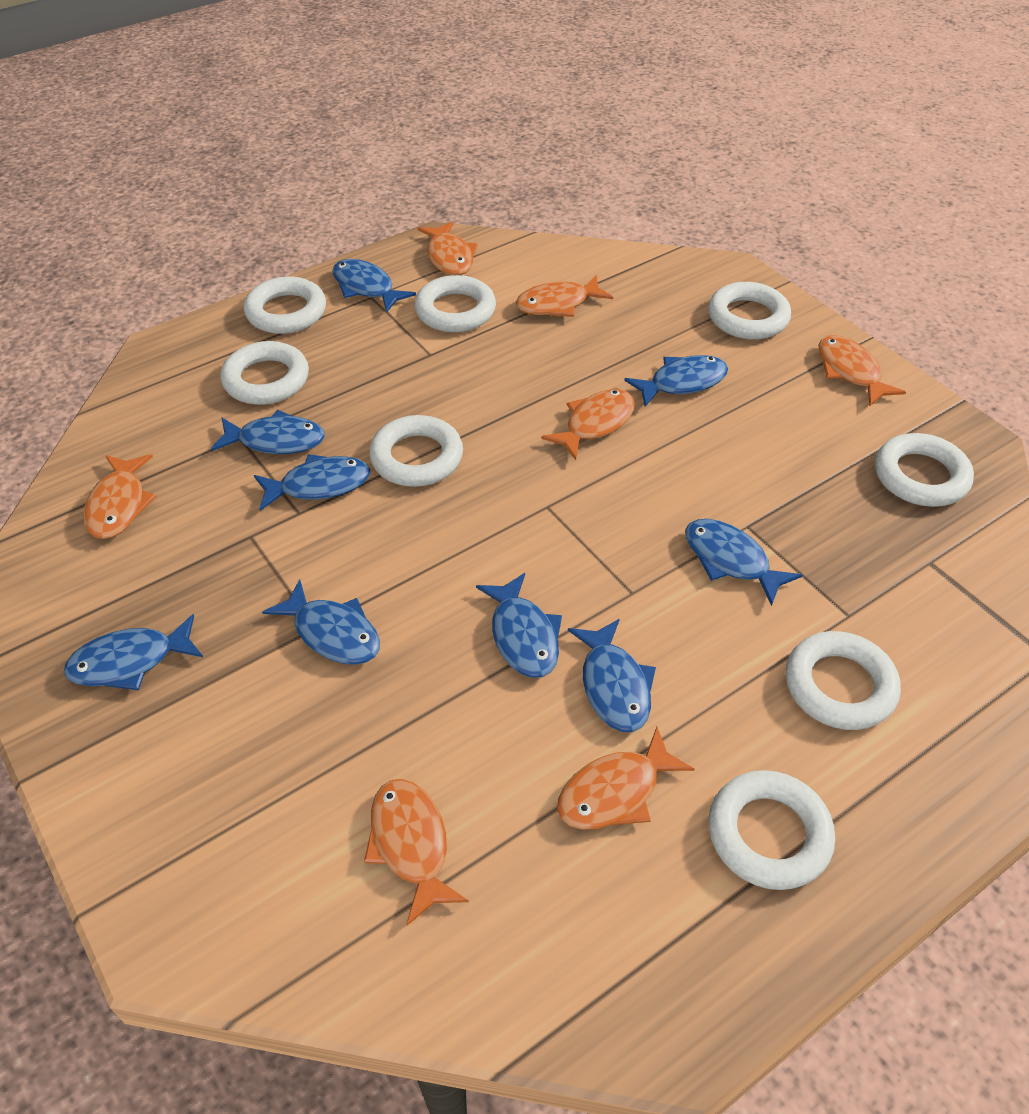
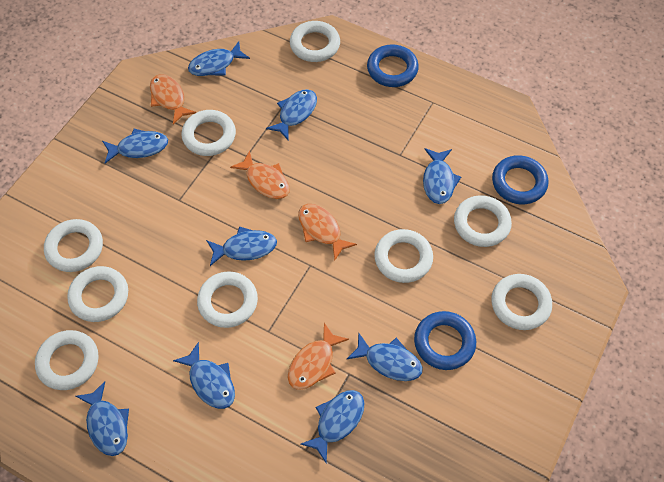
blue ring: none = 0 -> [367,44,419,87] [414,311,476,370] [492,155,549,204] = 3
orange fish: [83,454,157,539] [364,779,469,925] [418,221,477,275] [516,275,613,317] [541,389,635,460] [557,727,695,830] [818,335,906,407] = 7 -> [150,74,197,124] [230,151,290,199] [288,323,349,390] [298,204,357,261] = 4
white ring: [220,341,309,405] [244,276,326,334] [369,415,463,487] [415,275,496,332] [708,282,791,339] [709,770,835,890] [786,631,901,730] [875,433,974,507] = 8 -> [35,330,99,390] [44,219,103,272] [67,266,128,322] [181,110,236,156] [197,271,258,328] [290,21,340,62] [374,229,433,283] [454,195,512,247] [491,274,552,330] = 9

